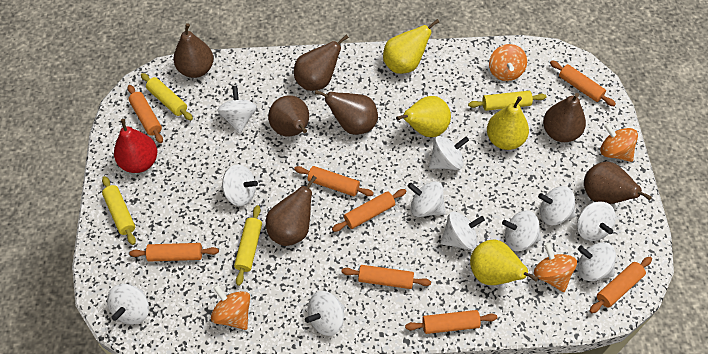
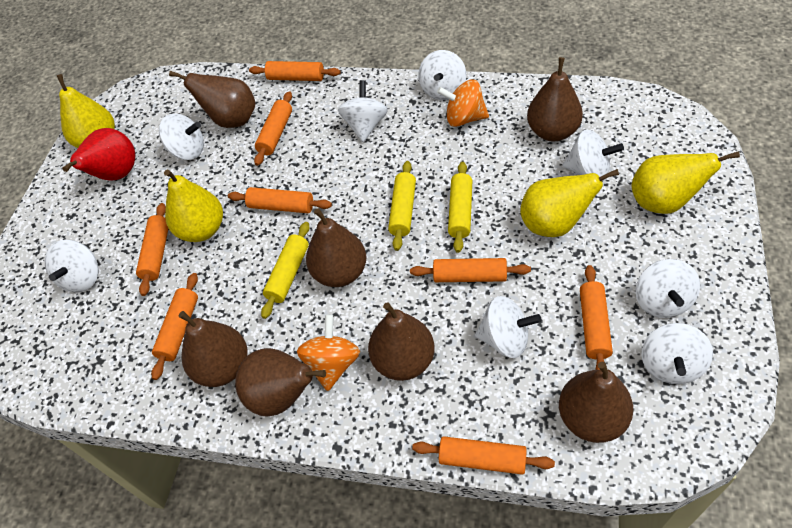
orange spinning top: [211,284,250,330] [489,44,527,81] [534,243,577,292] [600,123,638,162] = 4 -> [297,314,360,391] [437,80,489,127] = 2
white spinning top: [107,284,149,324] [217,86,257,134] [221,165,258,206] [305,291,345,336] [407,181,446,217] [429,136,469,170] [440,212,485,250] [502,211,541,251] [538,186,576,225] [577,202,616,241] [578,242,616,281] = 11 -> [45,240,99,292] [159,114,204,160] [338,80,388,142] [418,50,466,100] [475,296,541,358] [563,130,624,181] [636,259,700,318] [641,323,713,384] = 8
yellow rolling pin: [102,176,136,245] [141,73,193,121] [234,205,262,286] [468,91,546,111] = 4 -> [261,222,309,319] [388,161,416,251] [448,162,472,253] = 3

